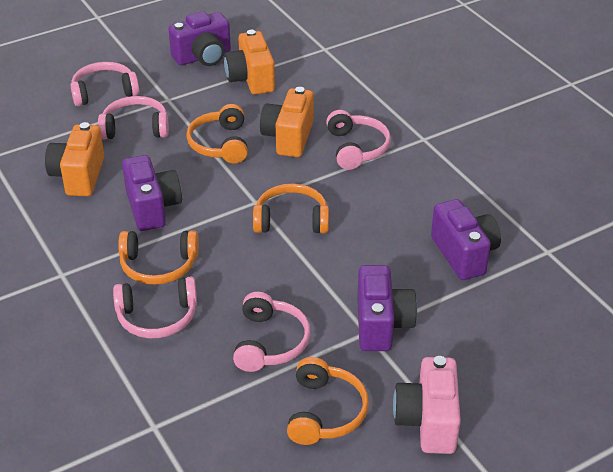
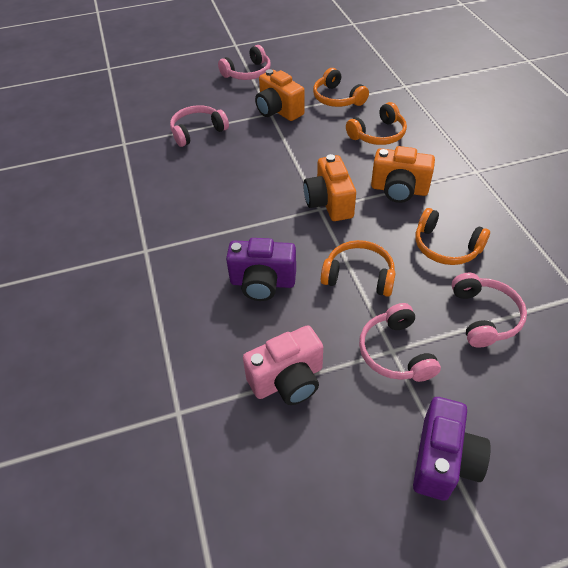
pink headphones: [70,62,139,106] [98,96,169,139] [113,277,197,338] [233,292,311,372] [326,110,391,170] = 5 -> [170,105,229,147] [218,45,271,80] [359,303,441,382] [451,273,527,348] = 4
purple camera: [122,155,182,231] [168,11,231,66] [357,265,417,351] [431,199,501,280] = 4 -> [226,238,296,301] [413,397,491,501] = 2

